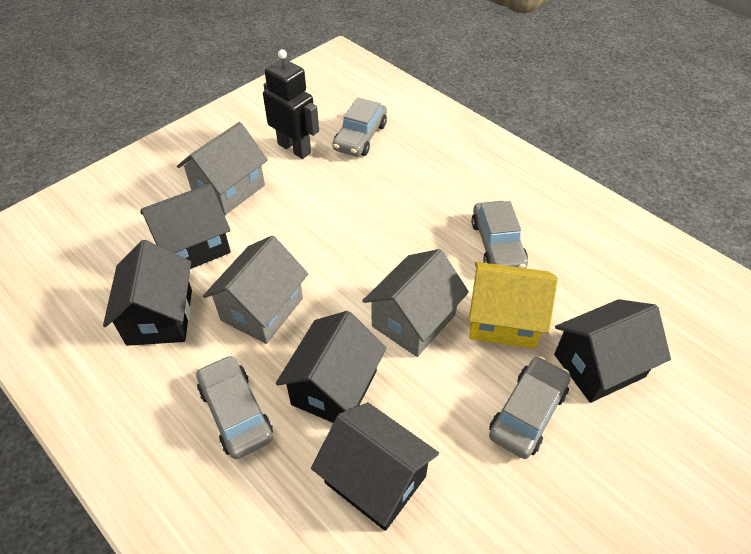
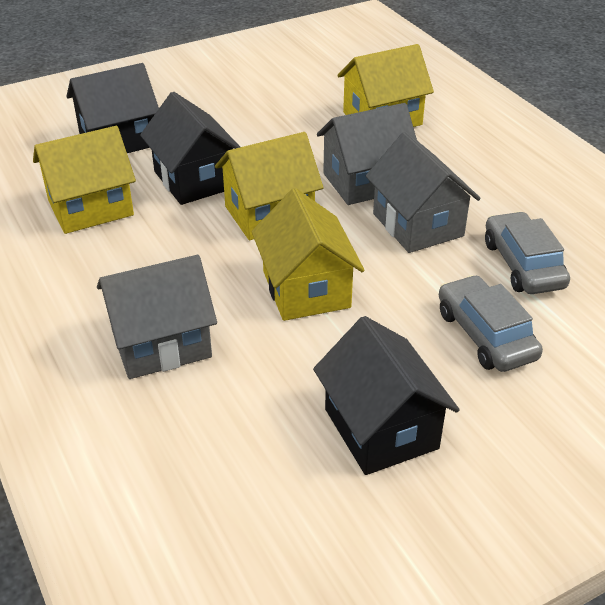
black house: [103,240,192,346] [140,184,231,269] [276,311,387,423] [311,402,439,531] [554,299,671,403] = 5 -> [67,63,159,153] [140,92,240,205] [313,316,460,475] = 3
black robot: [263,49,319,159] = 1 -> none = 0
grey car: [196,355,273,459] [332,97,387,156] [471,201,528,268] [489,356,571,459] = 4 -> [439,275,543,372] [485,212,570,294] = 2
yellow house: [469,262,558,349] = 1 -> [33,126,136,234] [215,132,323,240] [251,188,365,321] [337,44,434,127] = 4

